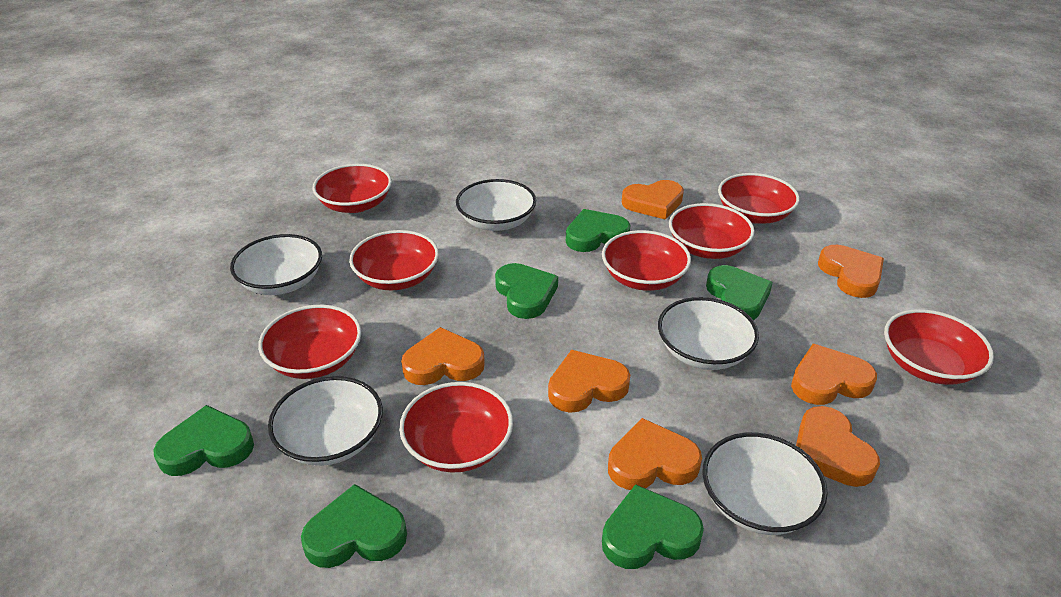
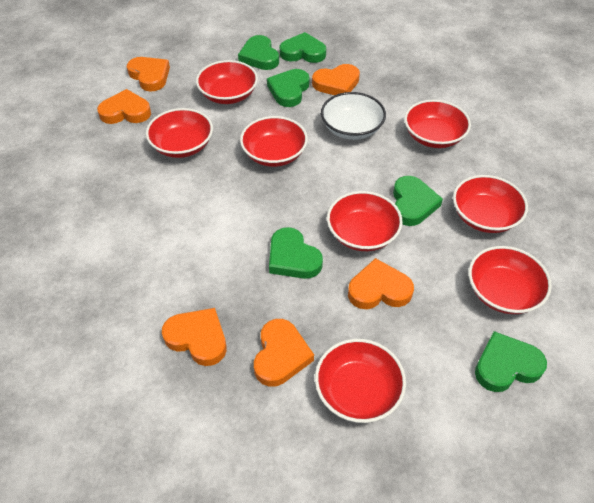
orange heart: [401,327,485,385] [548,350,630,413] [608,418,702,490] [622,180,684,220] [791,344,877,405] [796,406,880,487] [818,245,884,298] = 7 -> [97,89,151,124] [127,57,170,91] [162,308,227,366] [254,319,314,387] [312,64,360,95] [348,258,414,309] = 6
white bowl: [230,234,322,295] [268,376,383,466] [456,179,536,231] [658,297,759,370] [702,432,828,535] = 5 -> [321,92,386,140] = 1

